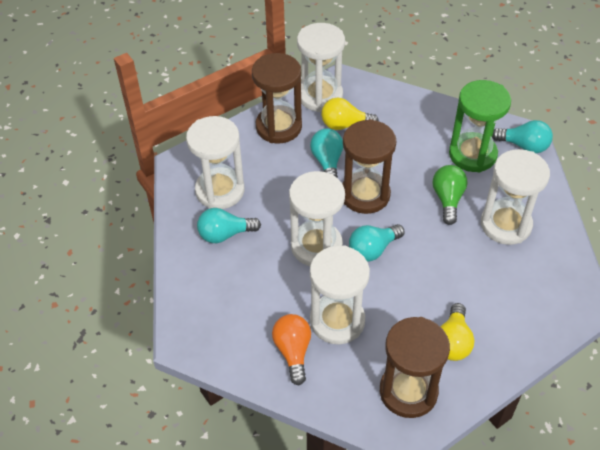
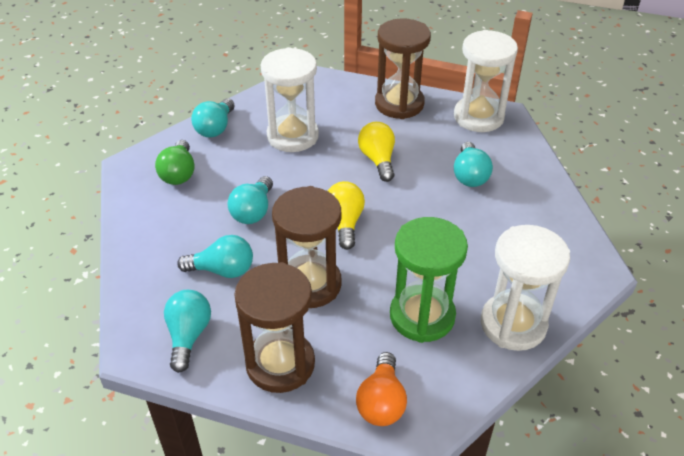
turquoise light bulb: [197,208,261,243] [310,128,343,178] [349,224,405,261] [492,120,553,153] = 4 -> [164,290,211,373] [177,235,253,278] [191,99,235,138] [227,176,273,224] [454,142,493,187] = 5
white hourglass: [186,116,244,209] [289,171,345,266] [297,23,345,112] [310,245,370,345] [481,149,550,245] = 5 -> [261,47,319,152] [454,30,518,132] [481,225,570,351] = 3

